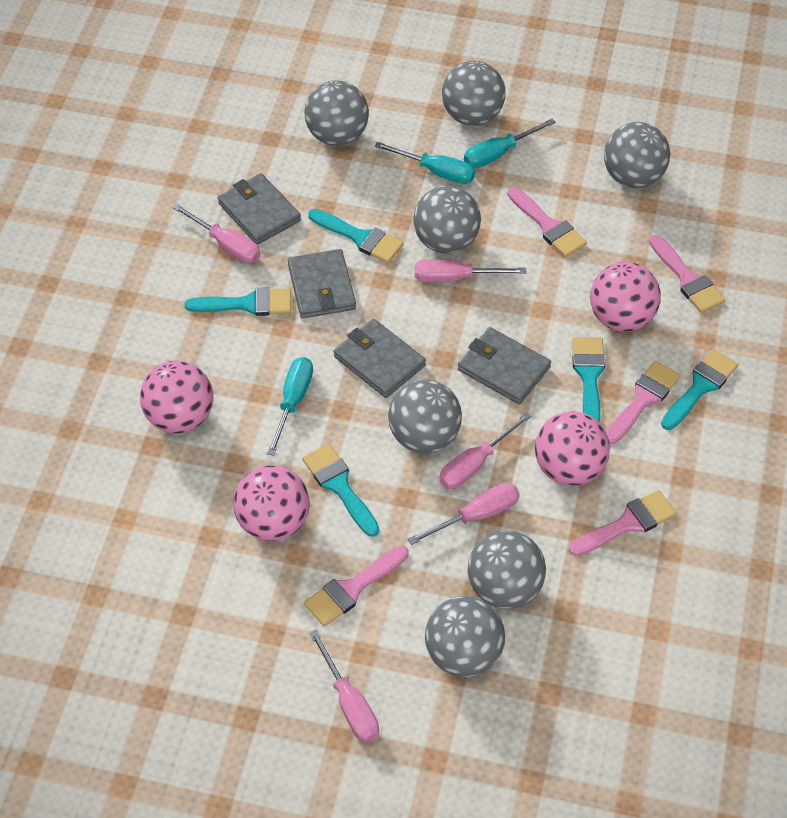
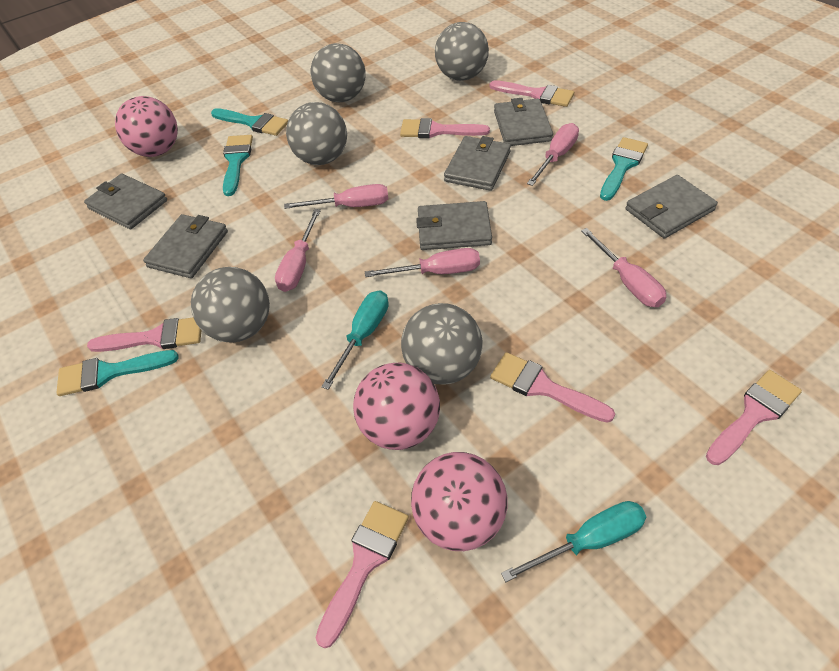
grey ball: [304,80,369,146] [388,380,462,453] [413,186,481,254] [425,596,505,677] [442,61,506,126] [468,530,546,609] [604,122,670,188] = 7 -> [191,267,270,343] [286,102,347,165] [310,43,366,102] [401,303,483,385] [435,22,489,81] = 5
grey wallet: [218,173,301,245] [288,249,356,318] [334,319,426,398] [458,327,551,404] = 4 -> [84,174,167,229] [143,214,228,278] [416,201,492,250] [444,136,511,191] [494,98,553,146] [625,175,718,238] = 6
pink ball: [140,361,214,434] [233,465,310,541] [535,411,610,486] [590,262,661,332] = 4 -> [115,96,178,157] [353,363,440,450] [411,452,508,551] = 3
pink brush: [304,545,408,626] [507,187,587,257] [568,490,676,556] [606,361,681,444] [649,235,725,313] = 5 -> [87,318,201,352] [316,501,409,648] [400,118,490,138] [490,80,574,107] [490,352,615,423] [706,370,802,465] = 6
turquoise brush: [184,287,291,316] [302,444,379,537] [308,209,403,263] [572,337,606,423] [661,349,738,430] = 5 -> [56,350,179,396] [211,108,288,136] [223,135,253,196] [600,137,648,201] = 4
turquoise screwdriver: [267,357,313,456] [374,142,475,184] [464,119,556,168] = 3 -> [321,290,389,390] [501,501,646,582] = 2

